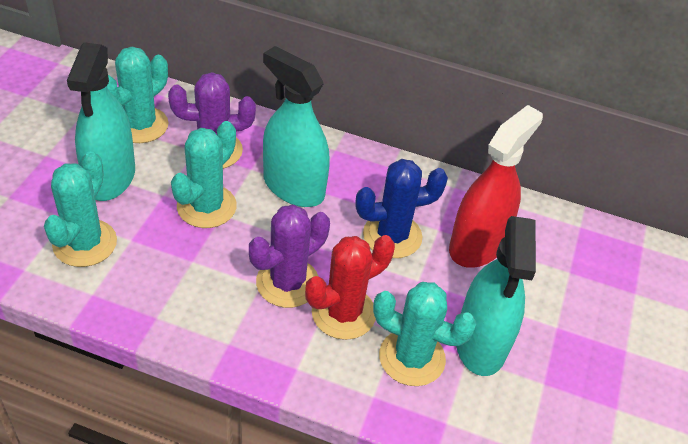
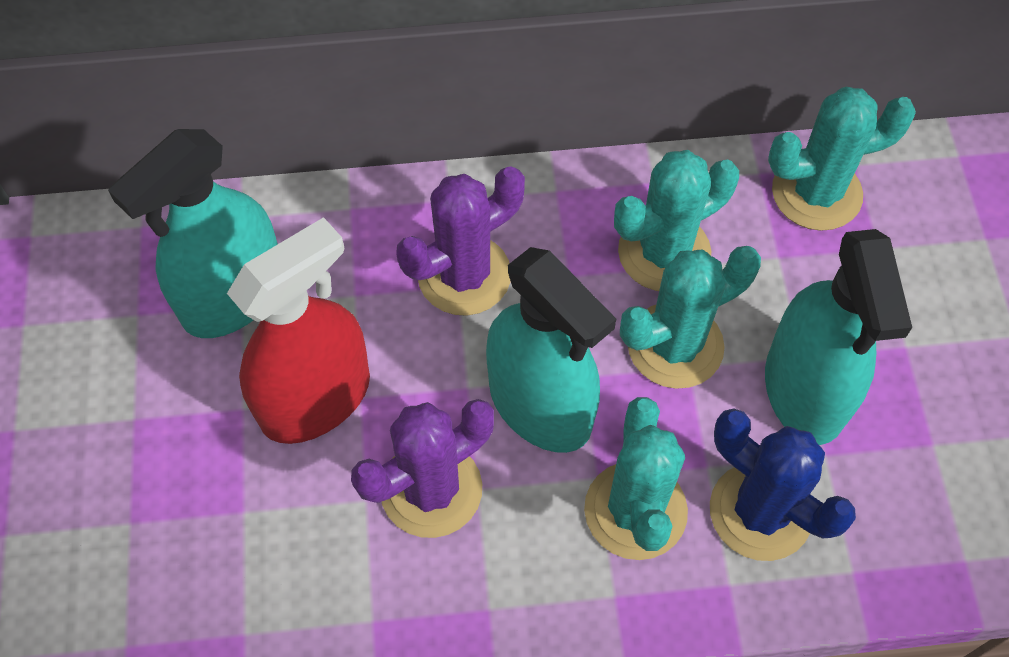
red cactus: [305,235,395,340] = 1 -> none = 0

